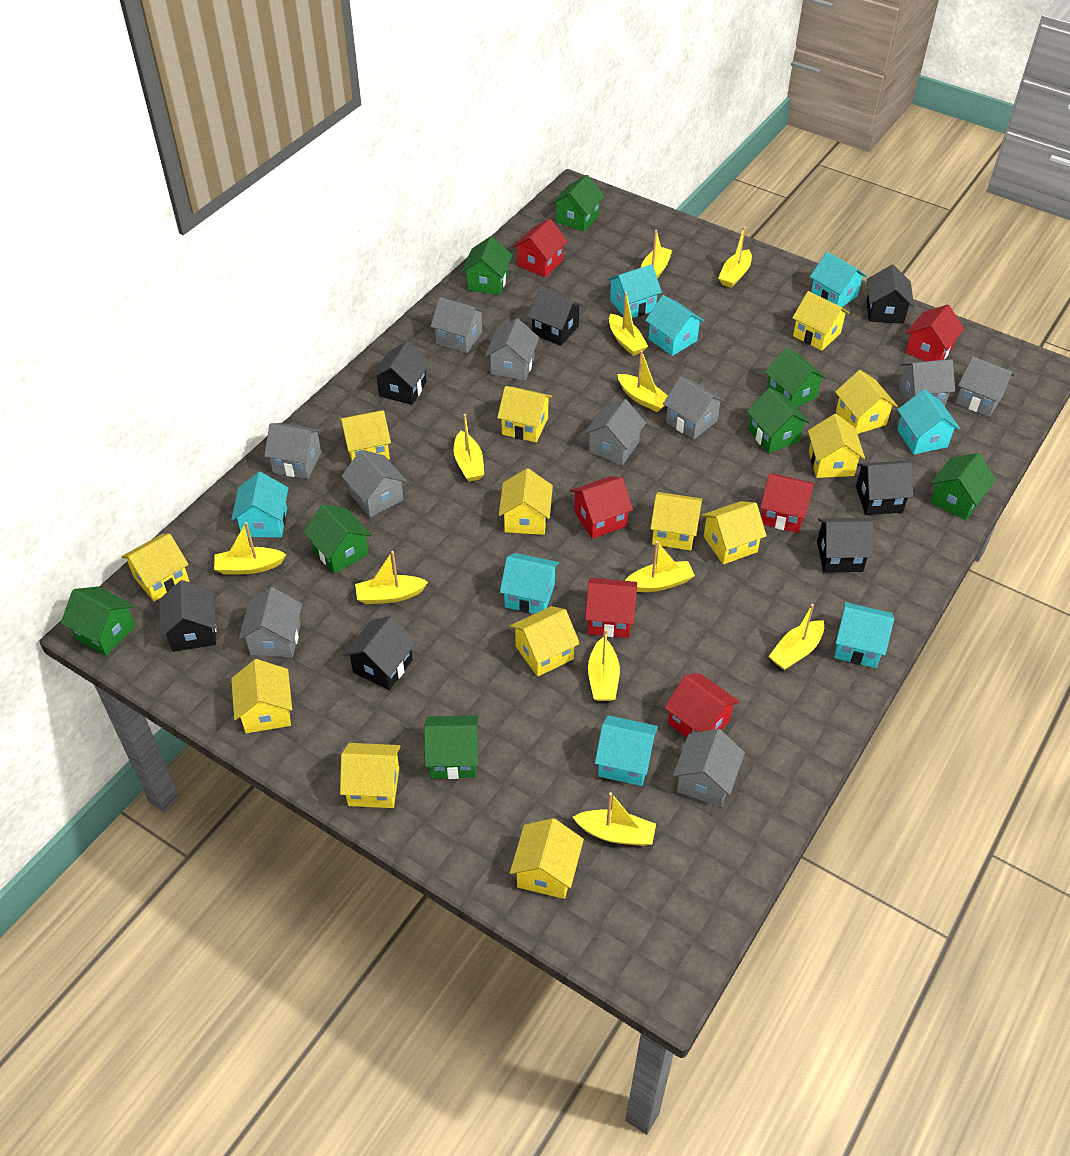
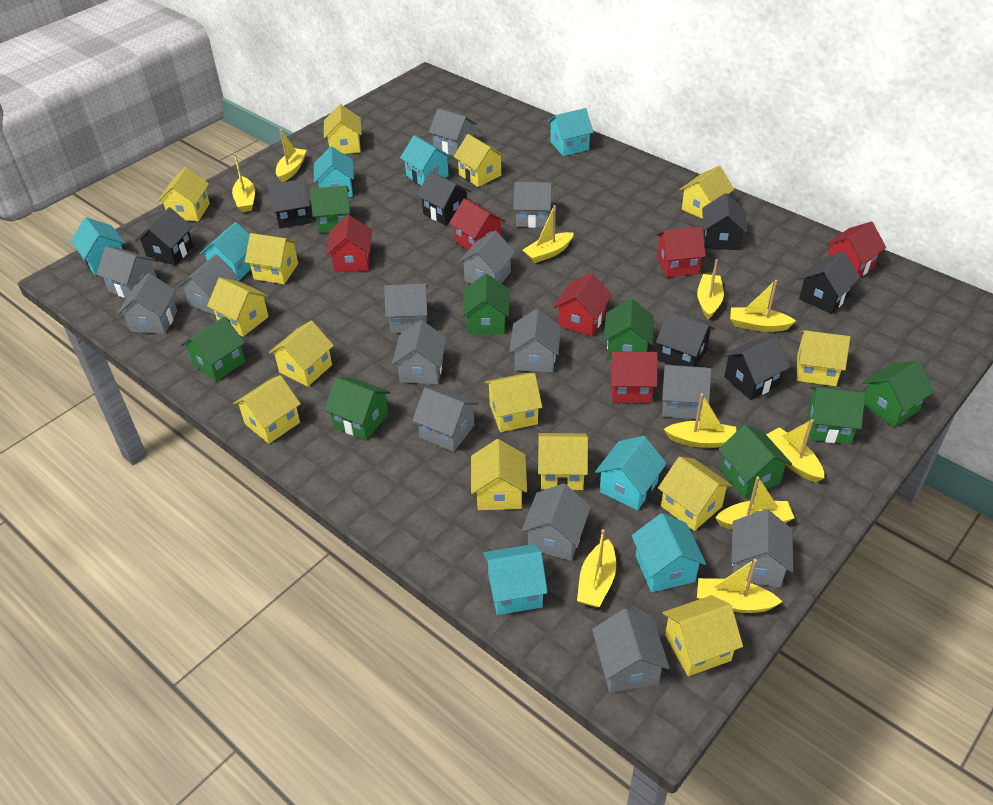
grey house: [239,587,302,657] [264,423,322,479] [342,450,407,517] [431,297,485,353] [485,318,539,380] [584,399,646,465] [663,376,725,440] [673,729,745,807] [899,359,955,406] [956,356,1014,417] = 10 -> [96,246,157,298] [118,273,177,334] [178,254,239,315] [384,284,428,334] [392,320,447,384] [412,387,478,452] [429,109,476,156] [459,231,516,284] [509,309,561,373] [513,182,552,228] [521,483,591,561] [592,608,670,693] [662,365,712,419] [731,509,793,587] = 14
yellow boat: [214,522,286,575] [355,551,428,604] [454,414,484,481] [573,792,656,846] [588,629,620,701] [609,292,648,356] [617,350,668,412] [625,541,695,592] [641,230,672,278] [718,226,752,288] [768,604,824,670] = 11 -> [232,153,255,212] [276,129,307,182] [523,205,574,263] [577,529,616,608] [664,393,736,448] [697,259,724,319] [697,559,782,613] [715,476,794,529] [730,280,796,332] [766,419,824,482] = 10
yellow house: [121,533,189,601] [231,659,292,733] [339,410,391,462] [340,743,401,808] [497,386,552,443] [499,468,553,535] [510,606,580,677] [510,818,584,899] [650,492,702,551] [701,501,767,564] [792,291,850,351] [808,414,865,478] [835,370,898,434] = 13 -> [158,167,210,221] [207,278,269,337] [233,375,301,444] [245,233,298,284] [269,321,334,387] [324,104,362,154] [454,134,505,187] [471,439,527,510] [485,373,542,432] [538,433,588,490] [658,456,733,531] [662,595,743,676] [679,166,734,219] [797,330,850,386] = 14

